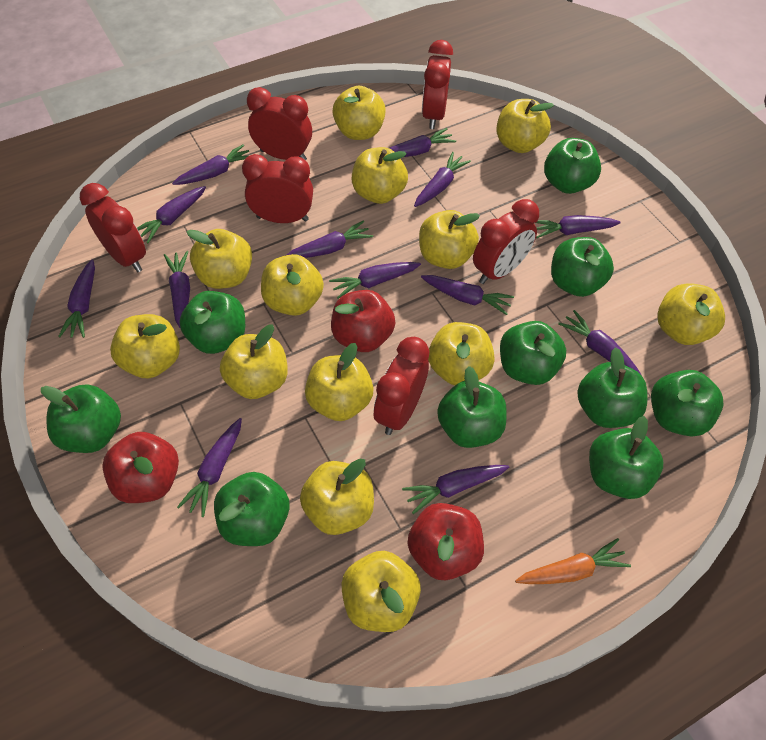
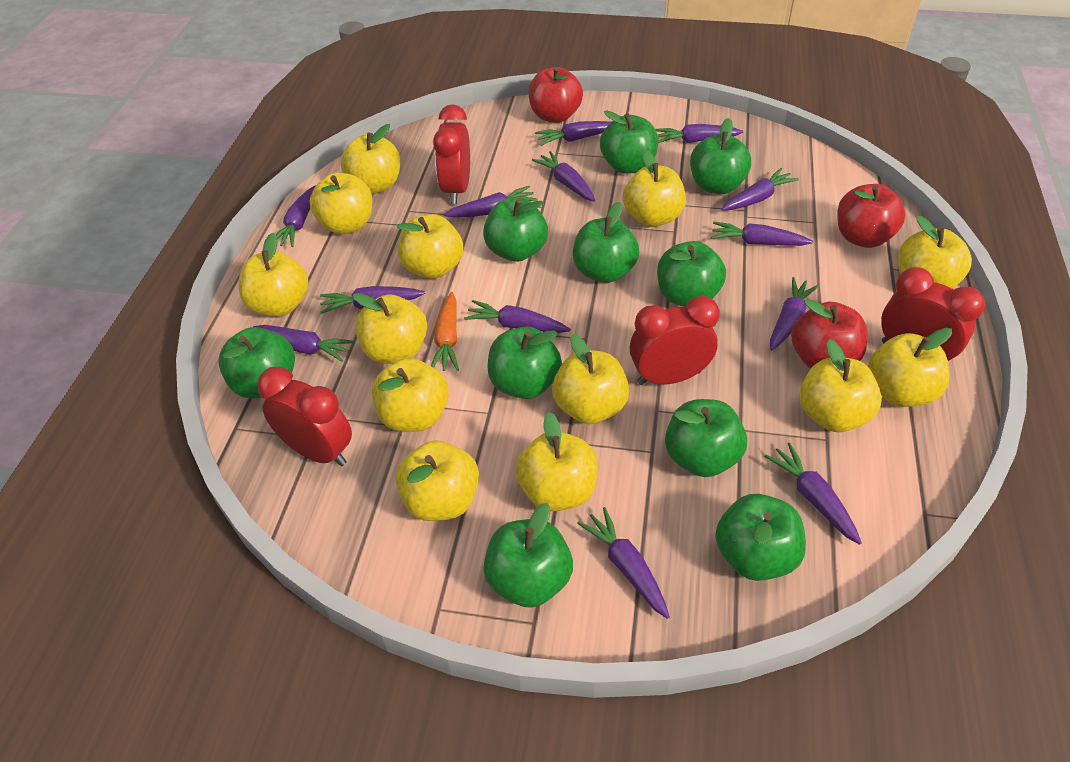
red clock: [80,183,146,272] [242,154,313,223] [247,87,312,160] [374,337,429,435] [422,40,453,129] [473,199,539,284] = 6 -> [257,366,352,466] [433,104,470,204] [630,296,720,385] [881,267,985,361] = 4

